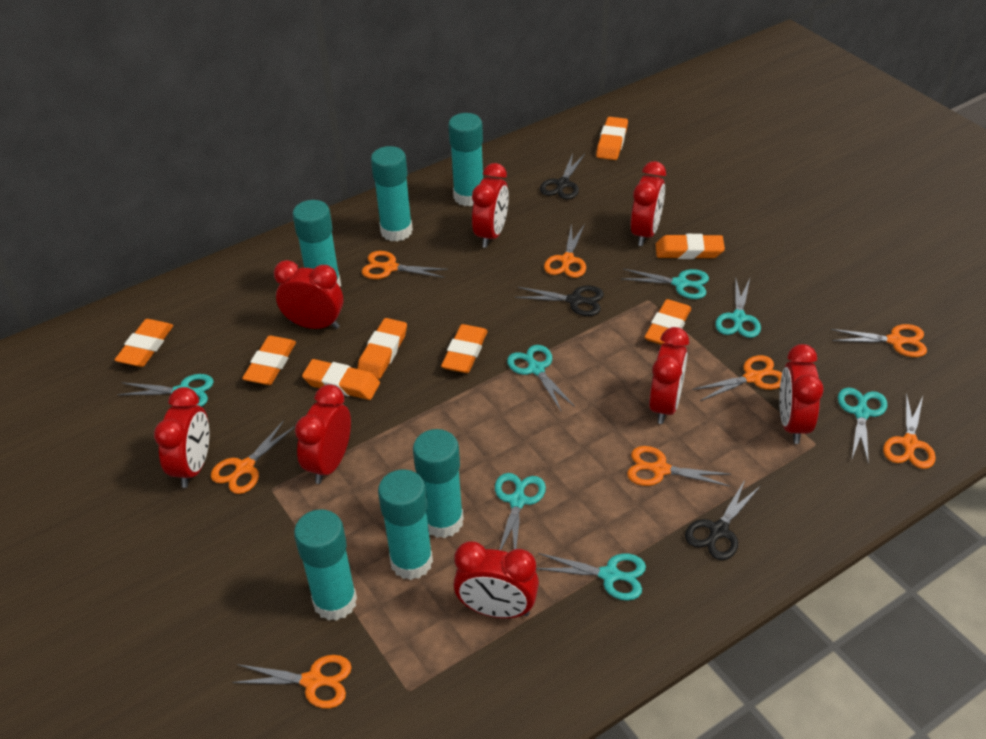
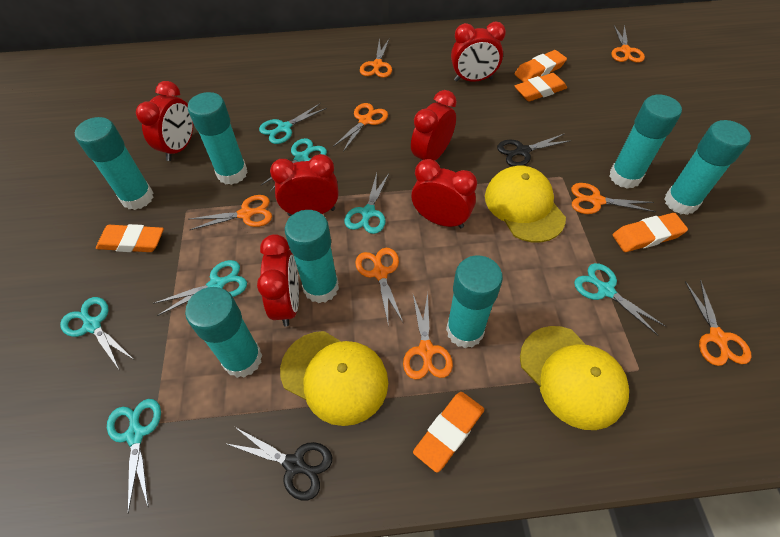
black scissors: [515,286,604,316] [540,153,585,199] [685,480,760,560] = 3 -> [225,427,332,500] [497,133,571,166] = 2
orange eraser: [115,319,173,367] [242,336,296,385] [302,359,380,400] [357,318,407,379] [441,324,488,373] [596,117,628,160] [644,299,691,345] [656,234,725,259] = 8 -> [96,224,164,252] [413,392,484,473] [514,50,567,82] [515,73,567,101] [613,213,688,252] = 5
red clock: [154,387,209,488] [274,260,343,329] [295,384,351,484] [453,541,539,618] [472,163,509,248] [631,161,666,246] [649,327,689,424] [779,344,824,444] = 8 -> [136,81,193,161] [257,234,299,327] [270,154,338,216] [411,90,457,161] [411,159,477,228] [451,22,506,82] = 6
turquoise glue stick: [293,200,341,287] [294,509,357,621] [371,146,413,242] [378,469,433,580] [413,429,464,538] [448,113,483,207] = 6 -> [75,117,154,210] [185,287,262,378] [188,92,248,185] [285,210,339,303] [446,255,503,348] [609,95,682,189] [664,120,751,215] = 7
yellow cap: none = 0 -> [280,331,388,426] [485,166,566,243] [520,326,629,430] = 3

